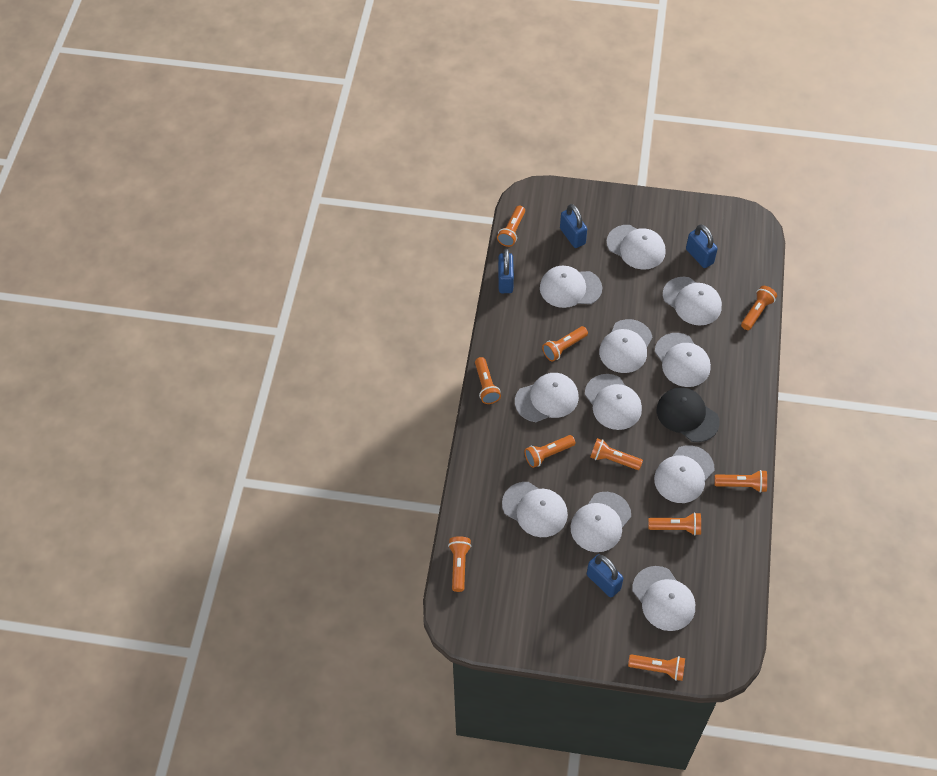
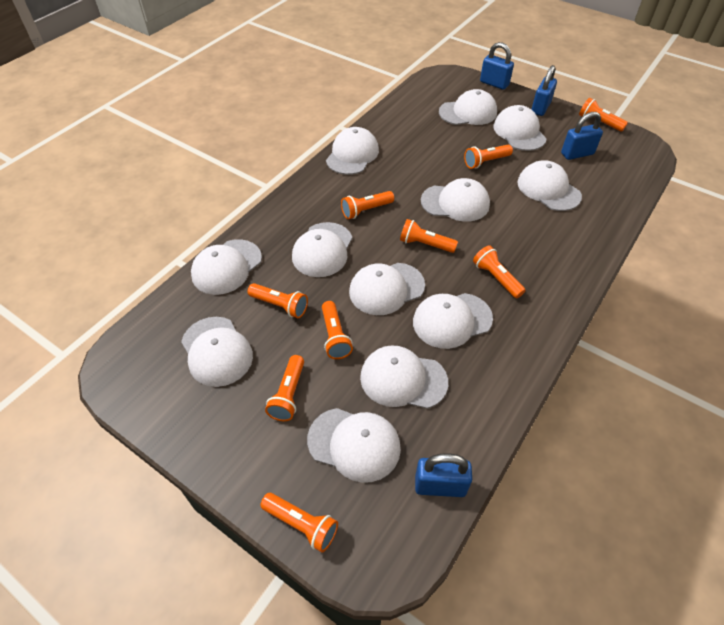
black cap: [657,387,720,442] = 1 -> none = 0
orange flashlight: [448,536,471,592] [475,357,501,404] [497,206,525,247] [525,435,575,468] [542,326,588,361] [590,438,643,470] [628,654,685,681] [648,512,701,536] [714,470,767,493] [741,286,777,330] = 10 -> [247,283,308,318] [260,493,338,553] [265,355,304,421] [322,301,353,359] [341,191,394,219] [400,219,458,253] [464,144,513,169] [473,245,526,298] [579,98,628,132] = 9
white cap: [502,482,568,537] [515,373,579,422] [540,266,602,308] [570,492,631,552] [585,374,642,430] [599,319,652,373] [606,225,666,270] [632,566,695,631] [654,445,714,503] [655,333,711,387] [663,277,722,326] = 11 -> [181,317,253,387] [191,239,262,295] [292,222,352,277] [307,408,401,483] [326,127,379,175] [349,263,425,315] [360,345,448,409] [413,293,493,349] [421,178,490,222] [439,89,497,125] [493,105,547,151] [517,160,582,211] = 12

